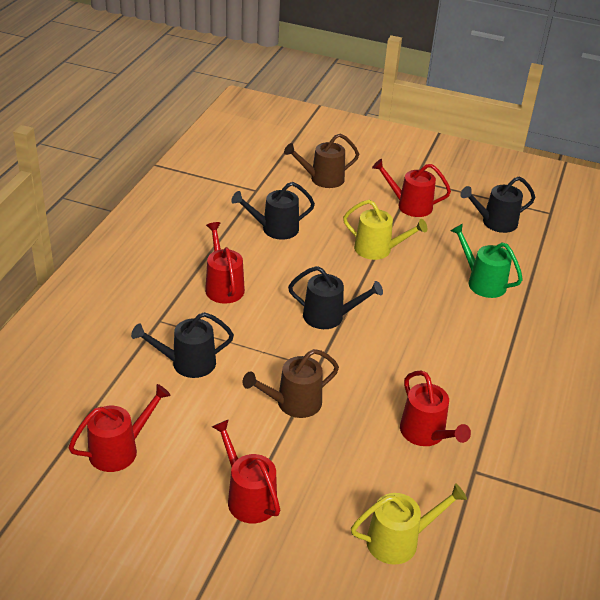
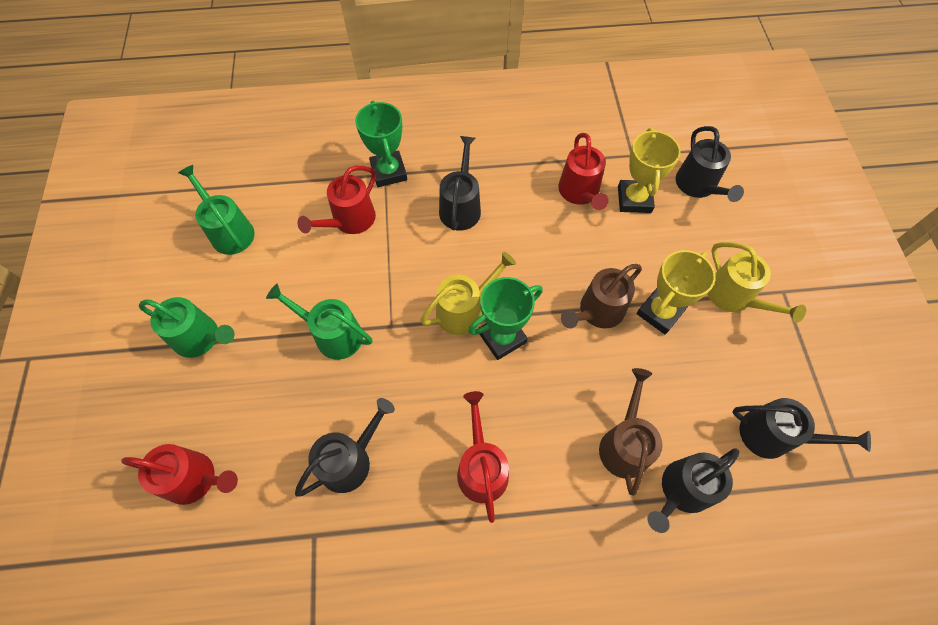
black watering can: [131,312,234,378] [231,182,315,240] [288,266,383,329] [460,177,535,233] = 4 -> [295,398,395,497] [439,136,481,231] [648,448,740,533] [676,126,744,202] [732,398,871,459] = 5
green trophy: none = 0 -> [355,101,407,187] [468,277,543,360] = 2
green watering can: [450,224,523,298] = 1 -> [139,297,235,358] [178,165,255,255] [266,284,372,360] = 3
red watering can: [68,384,171,472] [205,222,245,304] [212,419,280,523] [372,159,451,217] [400,371,471,446] = 5 -> [121,444,238,505] [297,166,376,234] [457,391,509,523] [558,133,609,210] = 4
yellow trophy: none = 0 -> [618,128,681,213] [636,250,716,335] = 2

